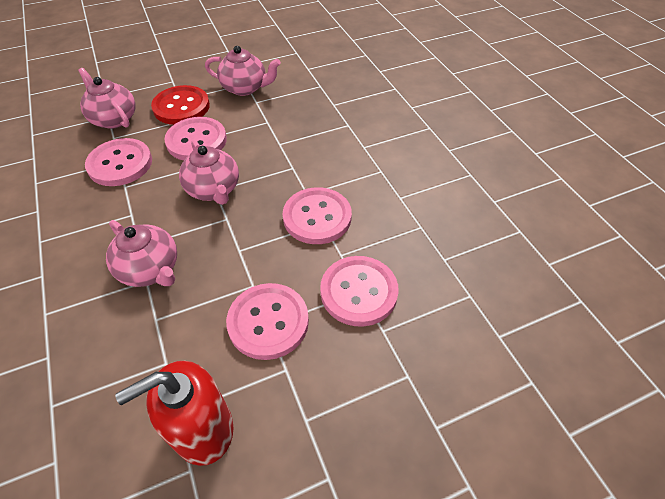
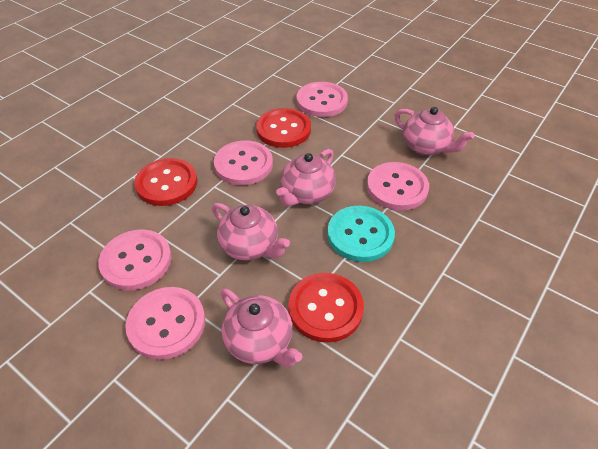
red button: [151,85,210,125] = 1 -> [134,158,197,206] [256,108,311,148] [288,273,364,343] = 3
red soap dispenser: [115,361,233,466] = 1 -> none = 0
turquoise button: none = 0 -> [327,206,395,262] = 1

